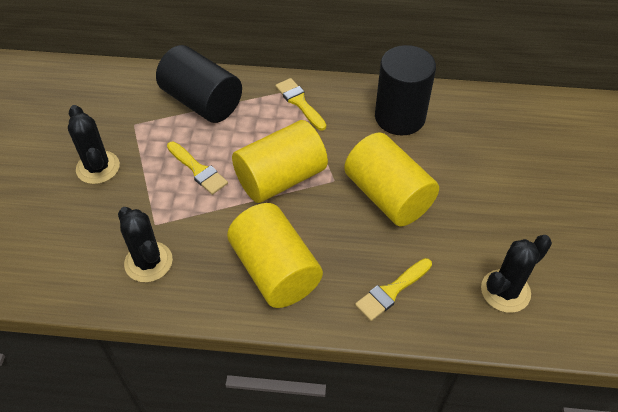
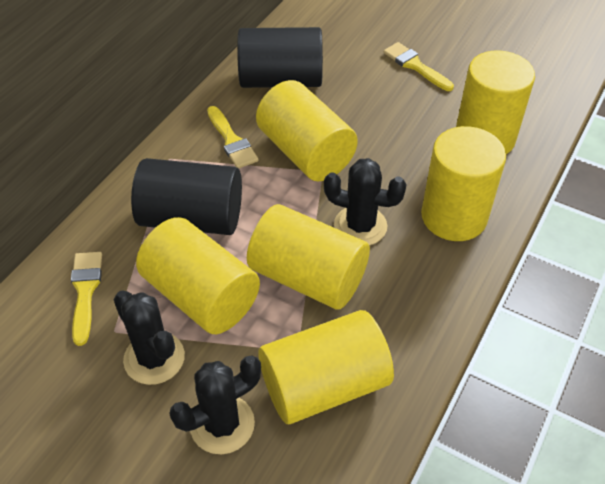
yellow cylinder: [227,203,323,308] [232,120,328,203] [344,133,439,226] = 3 -> [136,217,260,334] [247,204,370,309] [256,80,358,181] [258,310,394,424] [421,126,506,241] [456,50,535,154] = 6

